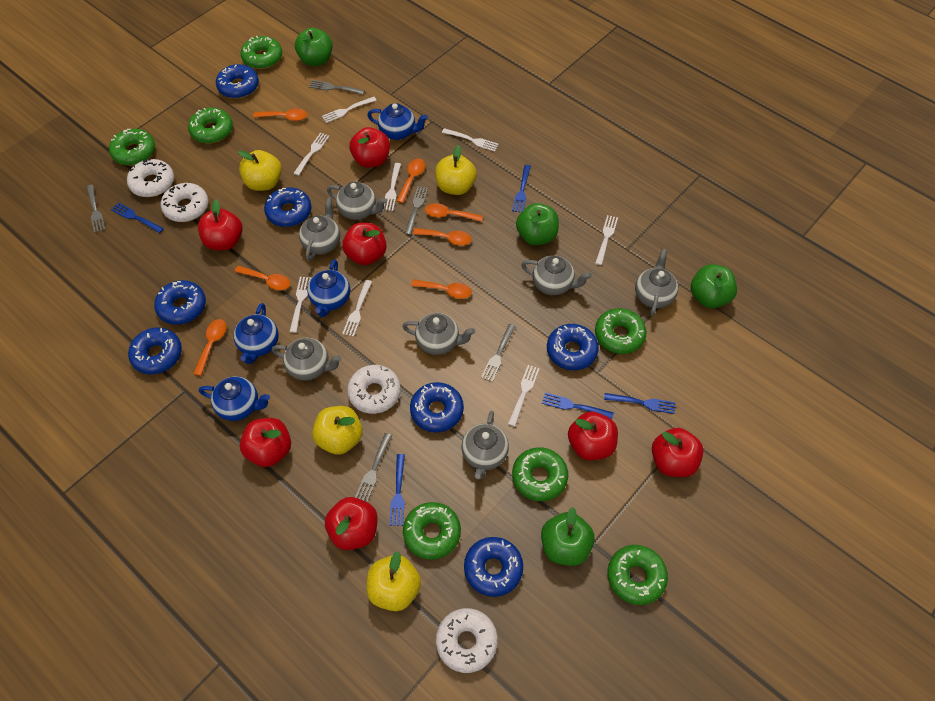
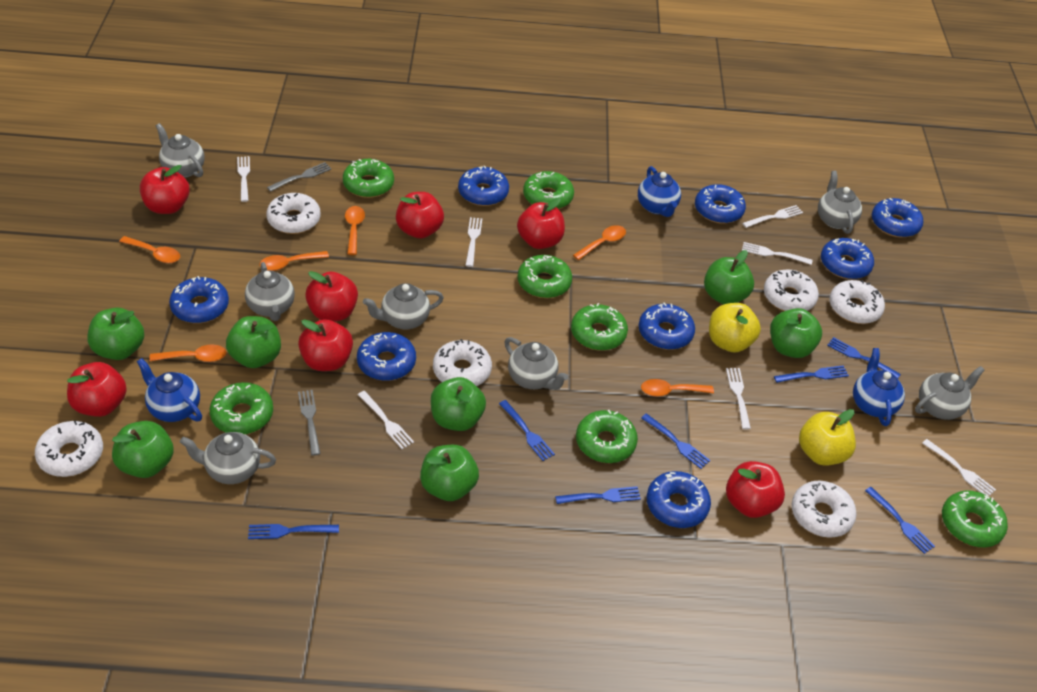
blue donut: [128,327,182,374] [154,280,206,325] [216,64,259,99] [264,187,311,227] [410,382,464,432] [464,537,523,597] [547,324,599,370] = 7 -> [169,276,229,323] [357,332,416,381] [458,166,509,206] [639,303,695,350] [647,471,711,528] [695,184,746,224] [821,238,874,279] [872,198,923,238] = 8
blue fork: [111,202,164,233] [389,454,405,526] [512,165,531,212] [542,392,614,419] [604,393,676,414] = 5 -> [248,524,339,539] [499,400,555,461] [555,486,641,504] [641,413,710,469] [774,365,849,383] [827,337,901,379] [865,487,935,554] = 7
blue teapot: [199,376,270,421] [234,303,279,364] [307,259,350,317] [367,103,428,140] = 4 -> [137,358,202,422] [638,166,681,217] [853,348,905,426] = 3
green apple: [295,28,333,66] [516,203,559,245] [541,507,595,566] [691,264,737,308] = 4 -> [87,308,144,360] [112,421,174,478] [226,316,281,368] [420,445,479,501] [431,377,486,431] [704,250,754,304] [770,308,822,358] = 7
grey fork: [87,185,106,233] [309,80,365,94] [355,433,392,502] [405,186,428,235] [481,324,516,382] = 5 -> [267,162,332,192] [298,390,321,456] = 2
orange spoon: [193,319,227,376] [234,266,290,290] [253,109,307,121] [397,159,425,203] [411,280,472,299] [413,228,471,246] [425,203,483,222] = 7 -> [119,236,180,263] [149,344,227,362] [260,251,329,271] [345,206,365,255] [573,225,626,260] [641,379,714,397] = 6
white donut: [127,159,174,197] [161,183,208,222] [347,365,401,414] [436,608,498,673] = 4 -> [35,420,103,477] [266,193,321,234] [433,339,492,386] [764,269,819,311] [792,480,857,538] [829,280,885,324] = 6
white fork: [289,277,312,333] [293,133,330,176] [322,97,377,123] [342,280,372,337] [383,163,401,211] [442,128,499,152] [508,365,540,427] [595,215,618,265] = 8 -> [237,156,250,202] [358,391,414,449] [465,217,482,267] [726,368,751,429] [742,205,803,228] [742,242,813,265] [922,439,996,496] = 7
yellow apple: [238,150,282,191] [312,406,363,455] [367,552,421,611] [435,145,477,195] = 4 -> [709,303,761,352] [799,409,856,466] = 2

